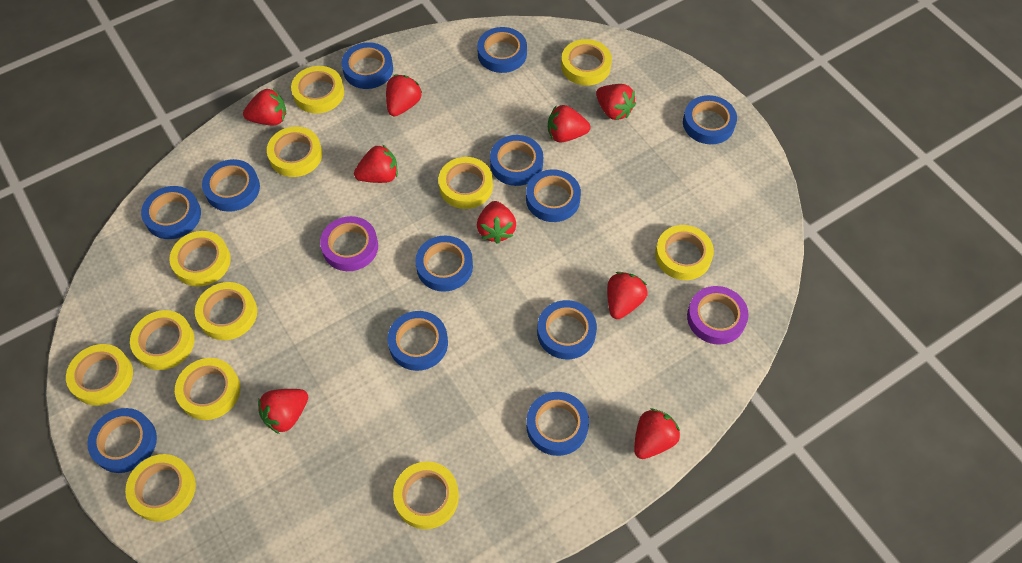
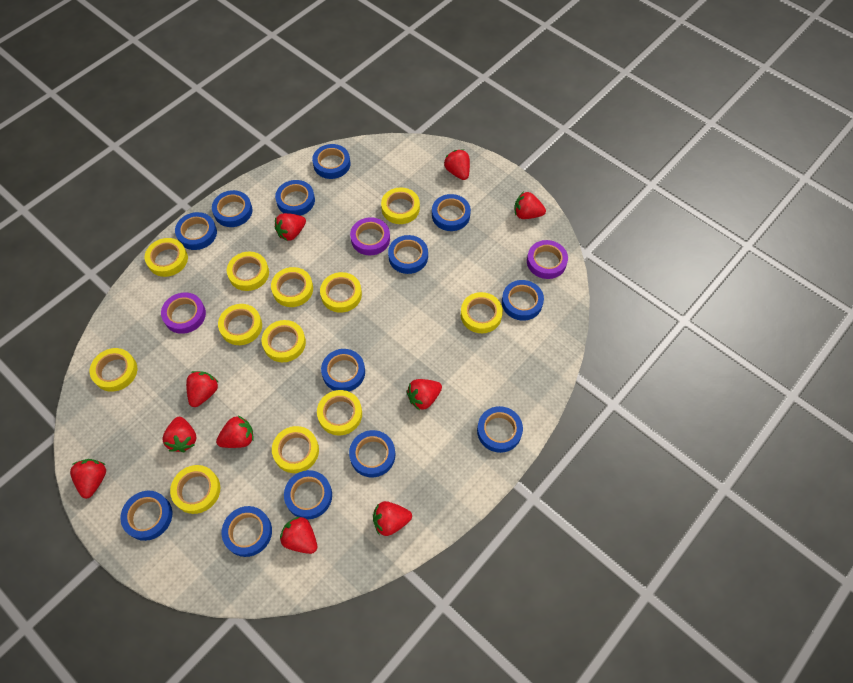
blue tape: [87,408,157,473] [141,186,201,239] [202,159,260,212] [342,42,393,89] [388,311,448,371] [415,236,473,292] [477,27,527,73] [490,135,543,186] [526,169,581,222] [526,392,589,456] [537,300,597,359] [683,95,737,144] = 12 -> [120,491,172,541] [175,212,217,250] [212,190,253,227] [221,506,272,557] [275,180,315,216] [284,470,332,519] [312,144,350,179] [321,349,365,392] [349,430,395,477] [388,235,428,274] [432,194,471,231] [477,406,523,453] [502,280,544,321] = 13
purple tape: [320,216,378,271] [687,286,748,345] = 2 -> [161,292,206,334] [350,217,390,255] [527,240,568,279] = 3
red strawberry: [243,88,286,125] [258,389,308,434] [354,144,398,183] [386,75,422,116] [477,201,516,244] [548,105,591,143] [596,84,636,120] [607,272,648,319] [634,409,680,459] = 9 -> [70,459,106,499] [162,417,196,452] [186,371,219,407] [216,416,254,448] [274,213,306,241] [280,517,317,554] [373,501,412,536] [407,379,442,410] [444,149,470,180] [514,192,546,219] = 10

